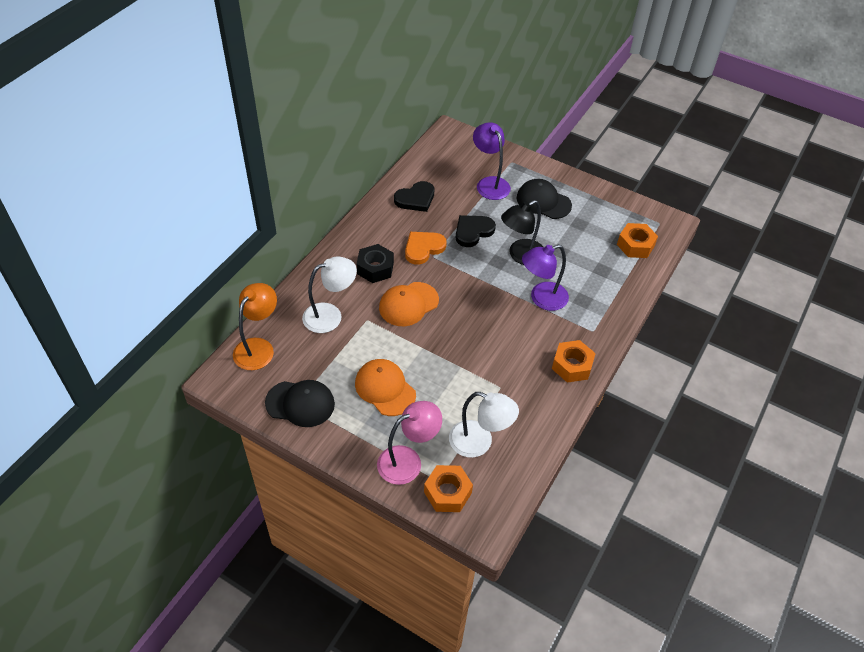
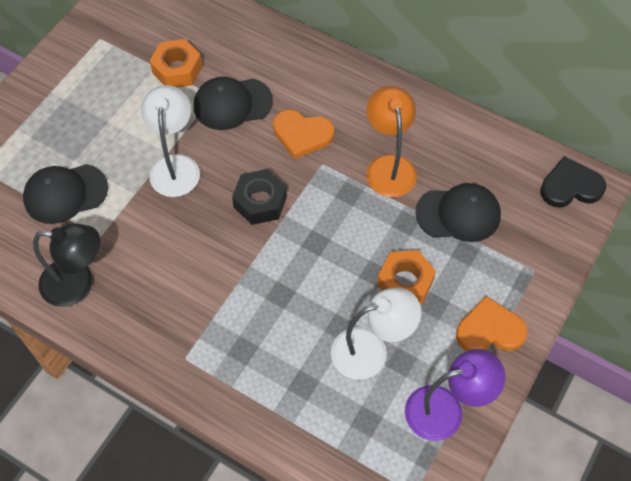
black cap: [265,380,335,427] [517,179,572,219] = 2 -> [23,164,108,224] [194,77,273,130] [415,183,501,242] = 3
black heart: [394,181,435,212] [456,215,496,247] = 2 -> [540,156,606,207] = 1
orange cap: [355,359,416,416] [379,282,439,326] = 2 -> none = 0
orange heart: [405,232,447,265] = 1 -> [273,110,334,159] [456,296,527,351] = 2
orange nut: [424,465,473,512] [552,340,596,383] [617,223,658,258] = 3 -> [150,39,202,88] [377,250,436,304] = 2
pink lamp: [377,401,442,485] = 1 -> none = 0
purple lamp: [473,122,511,200] [522,245,569,311] = 2 -> [405,349,505,441] = 1

